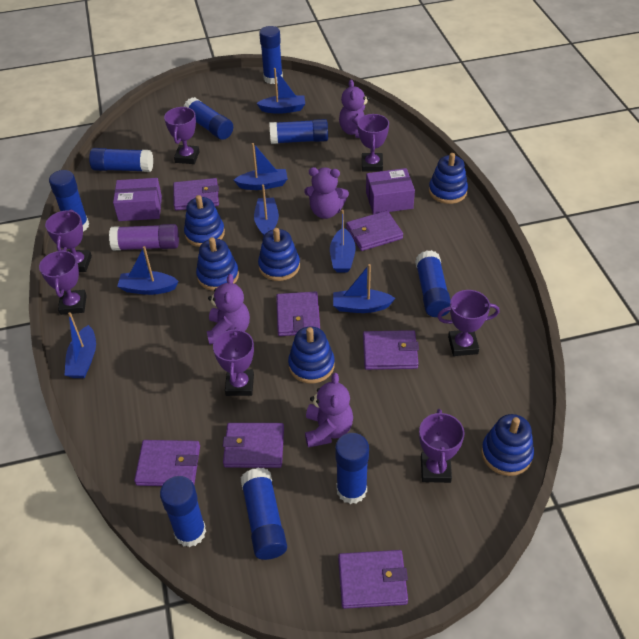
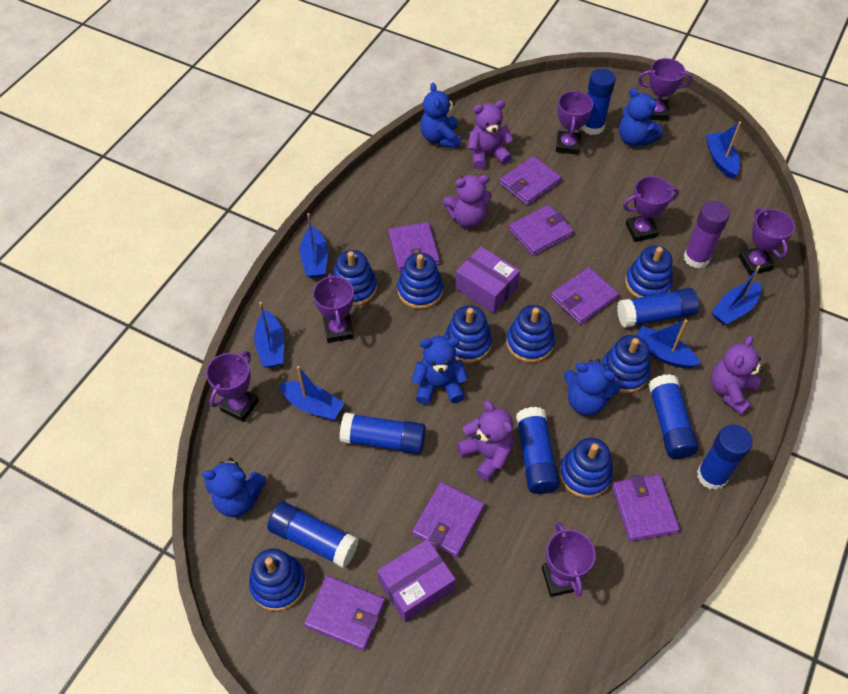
blue boat: [64,312,96,378] [117,246,179,295] [234,143,288,190] [254,184,279,236] [256,68,305,114] [330,210,356,273] [333,264,395,313] = 7 -> [254,302,284,368] [279,366,345,421] [300,213,328,278] [636,319,701,368] [706,122,741,179] [712,265,761,326] = 6
blue glue stick: [49,170,89,231] [89,148,153,172] [160,476,206,547] [184,97,233,140] [240,468,287,560] [259,26,283,84] [269,119,328,144] [335,433,369,504] [415,250,451,317] = 9 -> [267,502,359,568] [340,412,426,454] [516,407,560,494] [582,68,616,135] [617,288,699,328] [648,374,699,459] [697,424,753,490] = 7
blue stacking toy: [184,195,225,247] [196,237,239,291] [258,228,300,281] [288,327,335,384] [429,153,468,204] [481,414,534,476] = 6 -> [249,548,306,611] [333,250,377,306] [397,253,443,309] [444,305,492,363] [507,305,555,363] [559,438,613,498] [602,335,651,393] [625,246,673,298] = 8
blue teddy bear: none = 0 -> [202,458,266,517] [412,336,468,405] [420,82,461,148] [564,359,620,416] [619,88,663,146] = 5

